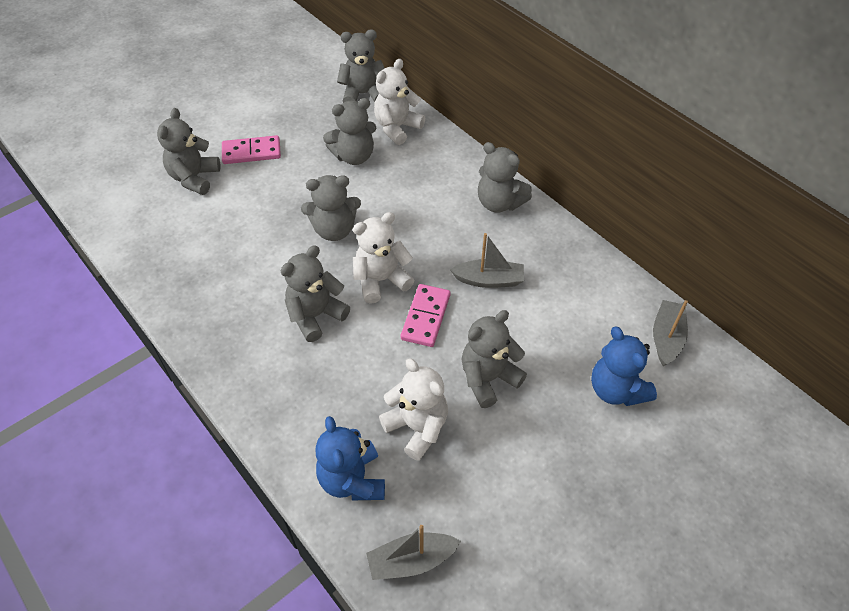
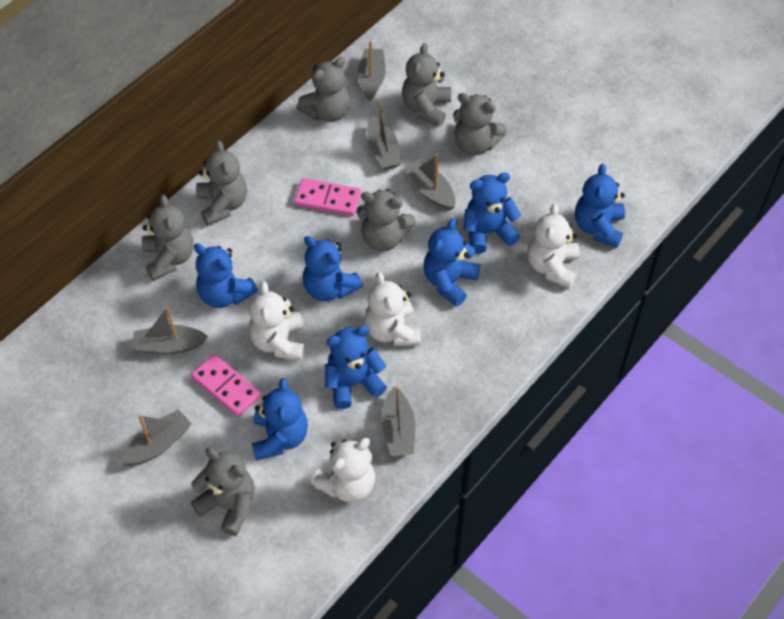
blue teddy bear: [316,416,385,500] [591,327,657,406] = 2 -> [194,243,258,308] [252,378,308,460] [303,236,363,301] [325,326,387,409] [423,218,480,307] [463,172,521,254] [575,164,625,248] = 7
grey boat: [366,525,461,580] [450,233,524,288] [653,300,688,366] = 3 -> [122,409,192,466] [133,307,208,354] [357,41,386,101] [367,102,402,170] [381,386,415,456] [404,154,456,211] = 6
white teddy bear: [353,212,415,304] [374,59,425,145] [379,358,448,461] = 3 -> [249,281,305,361] [310,438,375,502] [364,272,421,346] [528,203,579,289] = 4

